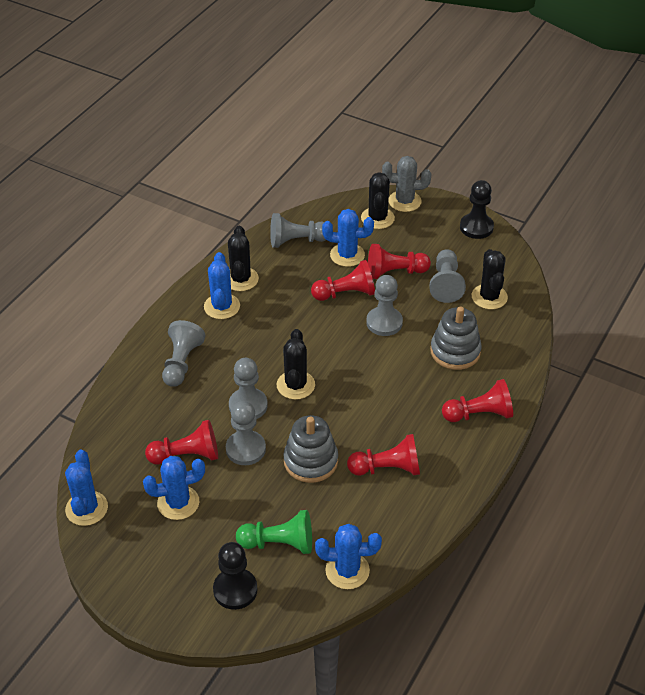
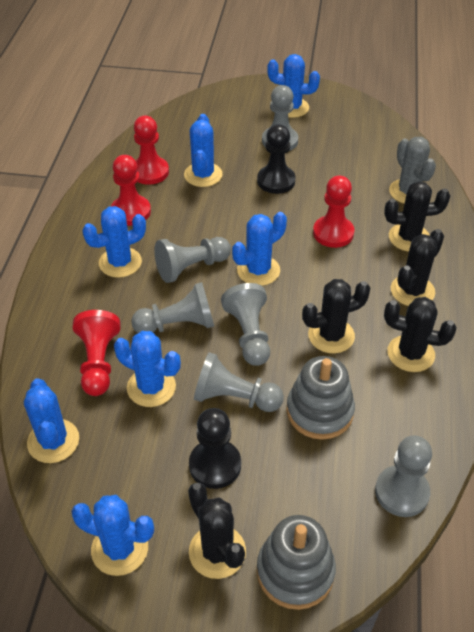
black cactus: [228,226,259,291] [277,329,315,400] [361,172,395,229] [472,249,508,309] = 4 -> [188,483,246,579] [302,279,370,353] [384,181,450,252] [384,297,456,372] [391,229,444,306] = 5
blue cactus: [65,450,108,526] [143,456,205,520] [204,252,240,319] [315,524,382,589] [322,209,374,267] = 5 -> [24,378,79,463] [71,495,154,576] [82,206,146,278] [114,331,181,407] [184,114,223,187] [232,212,287,286] [267,54,320,118] = 7
green pawn: [236,510,312,554] = 1 -> none = 0
red pawn: [145,420,218,464] [311,260,375,301] [347,434,420,476] [368,244,431,279] [442,379,513,422] = 5 -> [73,310,120,396] [111,155,151,226] [134,116,169,185] [313,176,354,248] = 4

